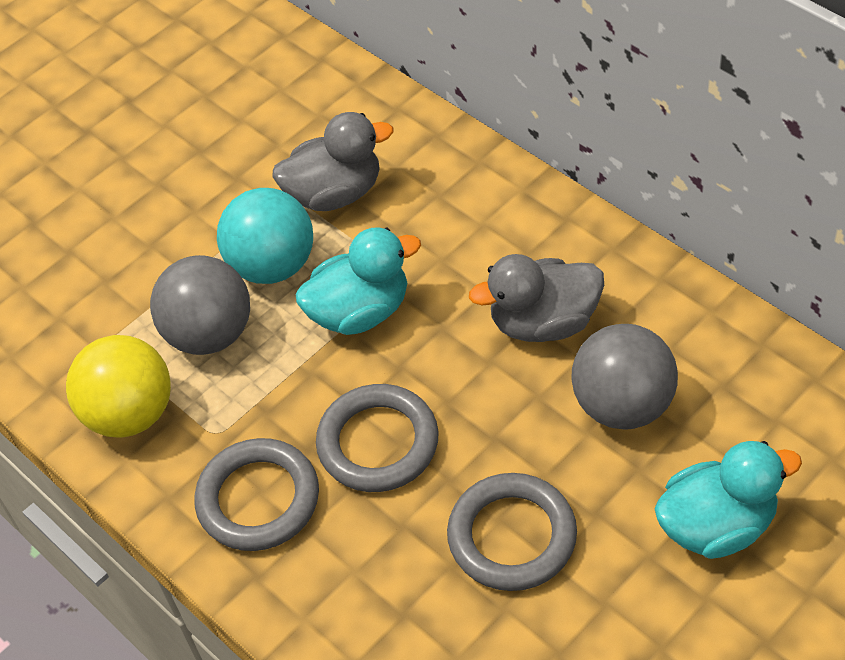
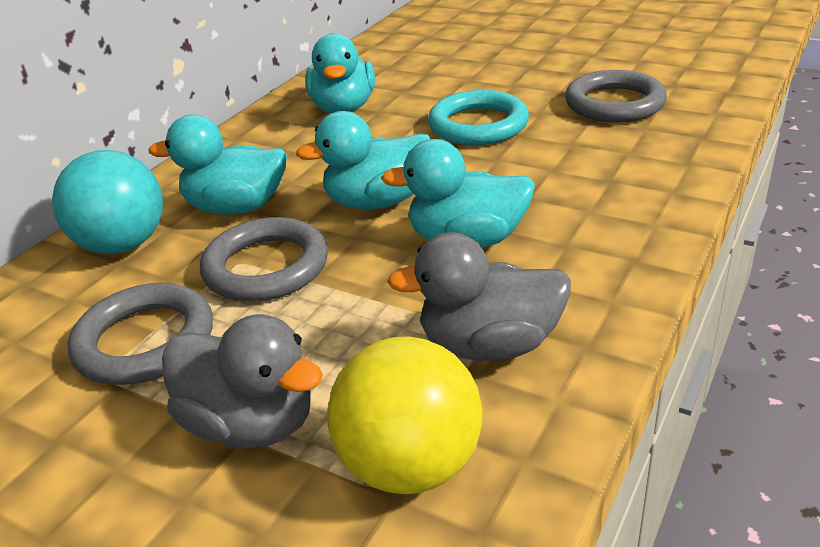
grey ball: [150,255,250,355] [571,324,678,429] = 2 -> none = 0
turquoise duck: [296,228,421,335] [654,441,802,559] = 2 -> [148,115,287,215] [296,111,431,210] [305,33,375,113] [381,139,535,248] = 4
turquoise ring: none = 0 -> [428,90,529,145] = 1

